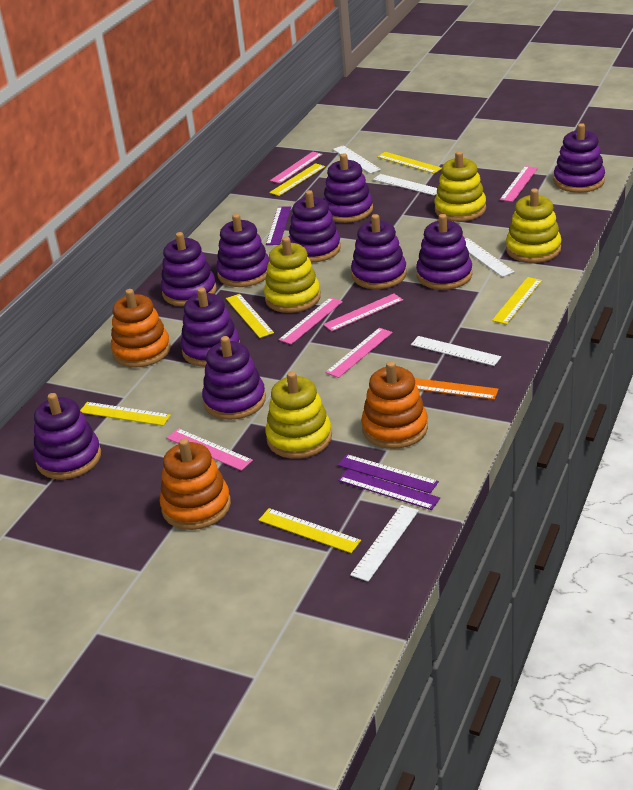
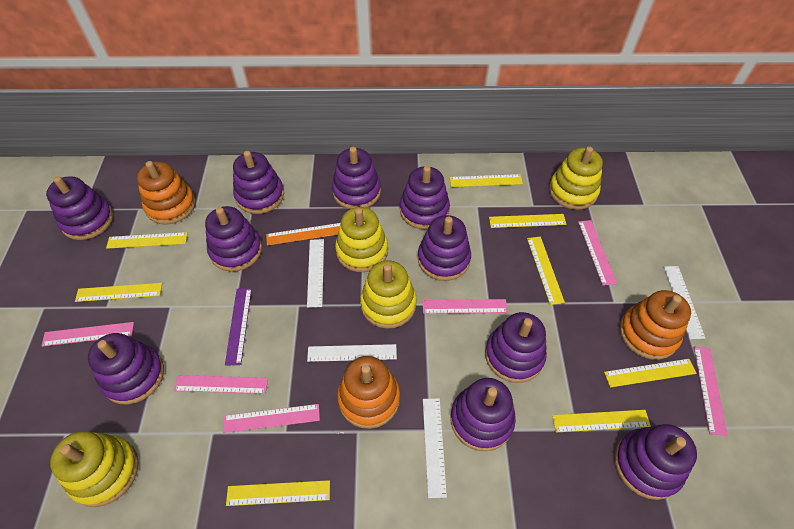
purple ruler: [266,206,291,245] [338,454,439,493] [338,469,440,510] = 3 -> [225,288,252,366] = 1
white ruler: [333,145,381,174] [350,505,419,582] [373,174,437,196] [411,336,501,366] [465,238,515,277] = 5 -> [307,239,324,308] [307,344,397,362] [423,398,447,498] [664,266,705,339] = 4
yellow ruler: [80,402,171,426] [226,294,274,338] [259,508,361,553] [269,163,325,196] [377,152,442,174] [492,277,542,324] = 6 -> [75,283,162,302] [106,232,188,249] [226,480,330,506] [450,174,523,187] [489,214,566,228] [527,237,565,305] [552,410,651,432] [604,359,697,388] = 8

